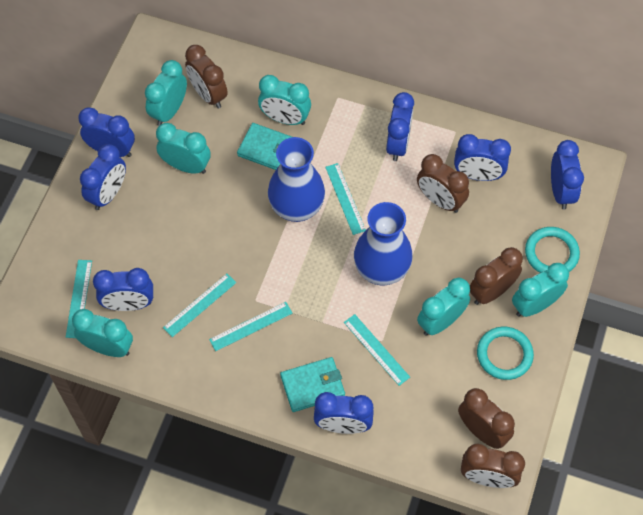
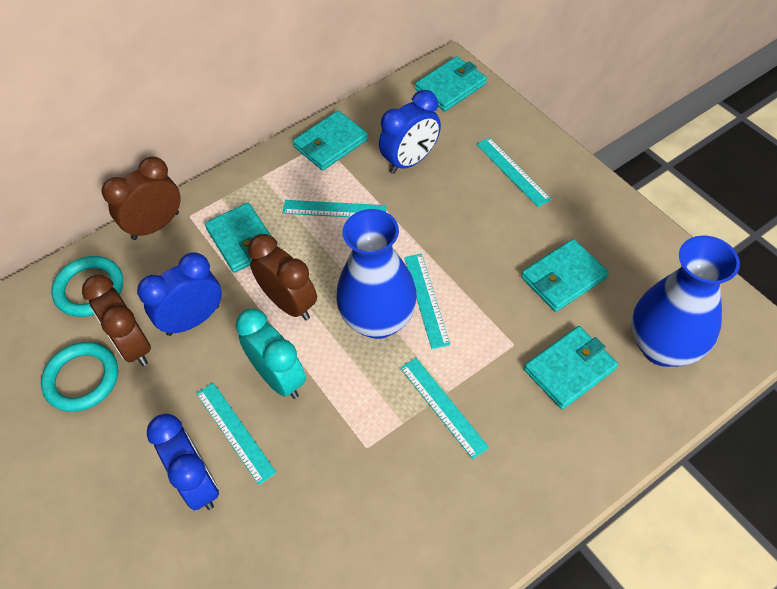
blue clock: [78,107,135,157] [80,144,126,210] [93,268,153,311] [314,392,374,434] [386,92,414,161] [454,134,511,181] [551,140,584,210] = 7 -> [137,252,222,336] [147,414,219,510] [379,90,441,174] = 3
brown clock: [185,45,228,109] [417,154,469,213] [458,388,515,449] [461,443,525,488] [470,247,523,305] = 5 -> [82,275,151,366] [102,157,180,240] [248,234,317,320] = 3
turquoise clock: [72,309,133,357] [145,60,187,126] [156,123,210,174] [258,75,311,125] [417,278,470,336] [512,263,569,317] = 6 -> [236,308,306,399] = 1
turquoise wallet: [237,123,292,170] [280,357,345,412] = 2 -> [205,203,271,273] [293,110,368,171] [415,56,487,111] [521,239,609,312] [524,326,618,409] = 5

